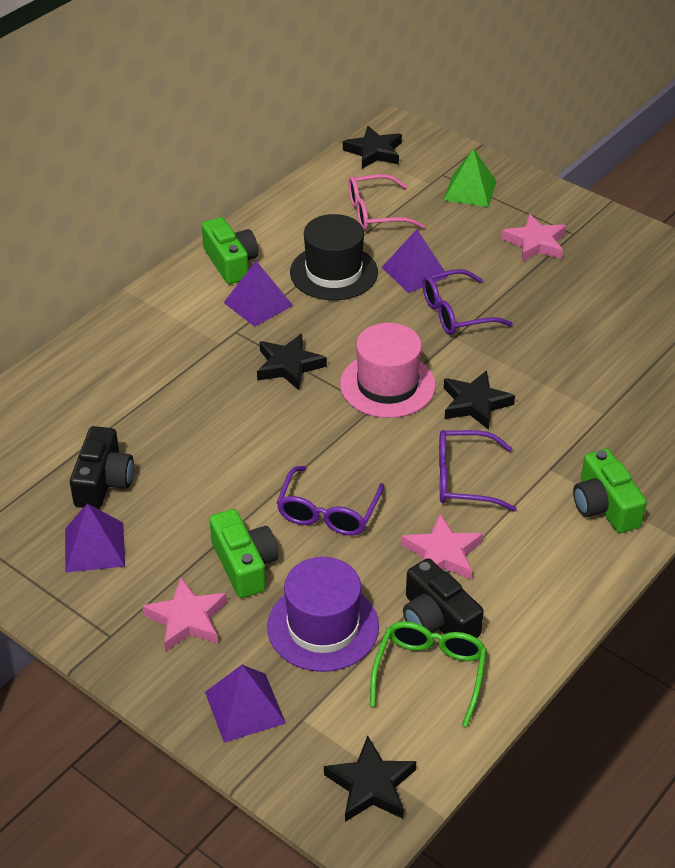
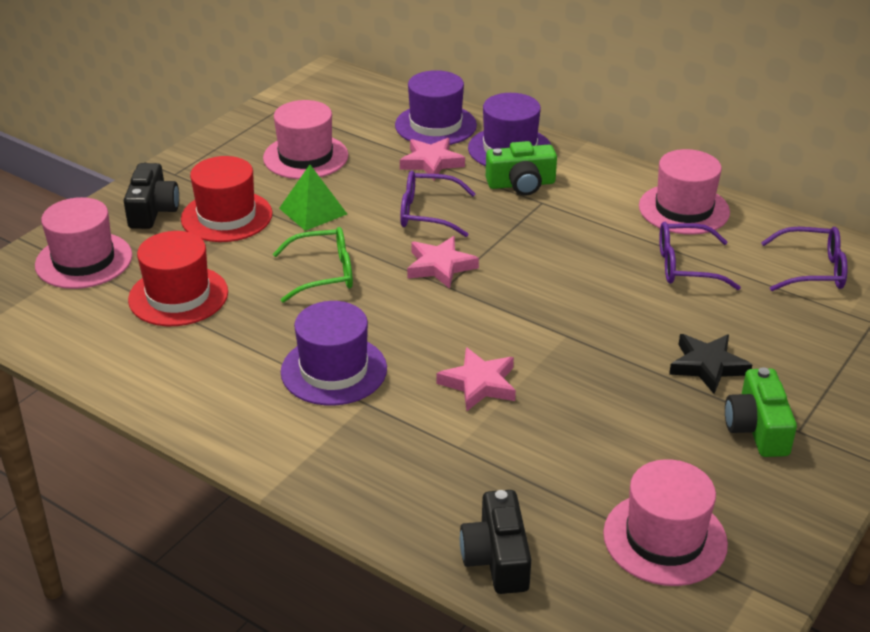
black hat: [290,214,378,300] = 1 -> none = 0
black star: [257,334,327,390] [324,736,416,822] [343,126,402,169] [444,370,515,430] = 4 -> [669,334,752,394] = 1
green camera: [202,217,258,284] [209,509,278,598] [573,449,647,533] = 3 -> [486,141,557,195] [725,367,797,457] = 2
pink glasses: [349,174,425,231] = 1 -> none = 0
pink hat: [340,323,436,418] = 1 -> [35,197,132,289] [263,100,348,179] [603,459,728,586] [639,149,730,235] = 4
purple hat: [267,557,379,672] = 1 -> [281,301,387,406] [395,70,477,145] [468,93,551,166] = 3
purple pyramid: [65,503,125,573] [205,665,286,743] [223,261,293,327] [382,229,448,293] = 4 -> none = 0
red hat: none = 0 -> [128,231,228,326] [181,156,272,242] = 2

